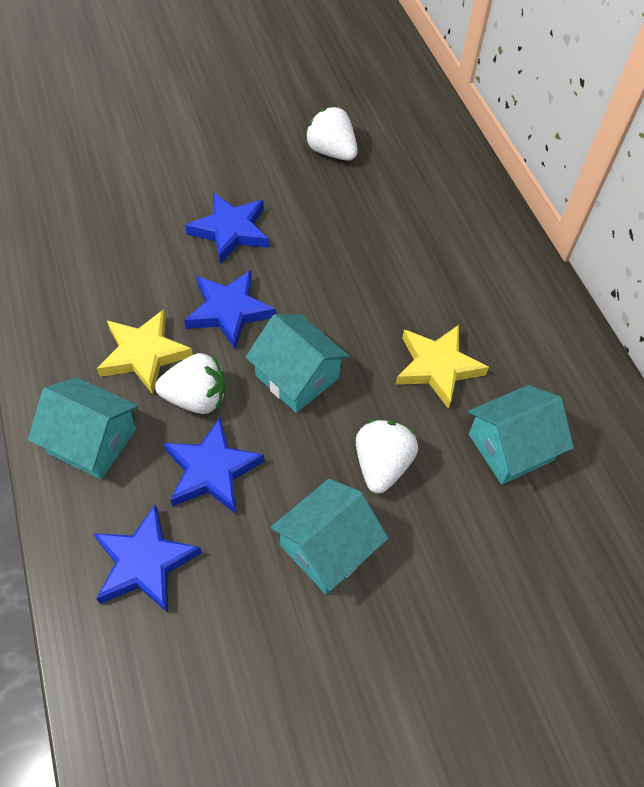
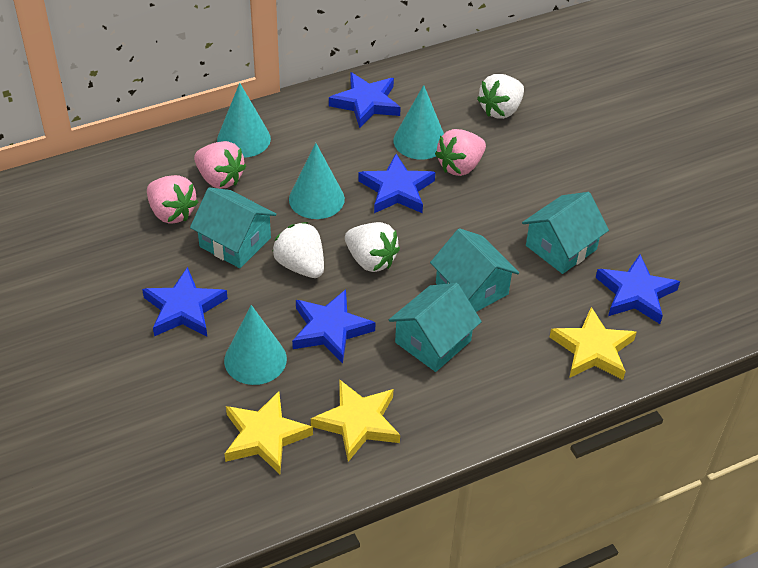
blue star: [93,504,202,613] [163,418,264,514] [184,270,276,349] [185,192,269,264] = 4 -> [142,267,228,337] [292,289,376,364] [329,72,401,128] [358,154,435,213] [596,254,680,324] = 5
pink strawberry: none = 0 -> [147,175,198,224] [194,141,246,189] [435,129,486,176] = 3
turquoise cone: none = 0 -> [217,83,271,158] [224,305,287,385] [289,143,345,219] [393,85,444,159] = 4
yellow star: [97,309,193,394] [395,325,489,409] = 2 -> [224,391,313,474] [311,380,400,462] [550,307,637,380] = 3

